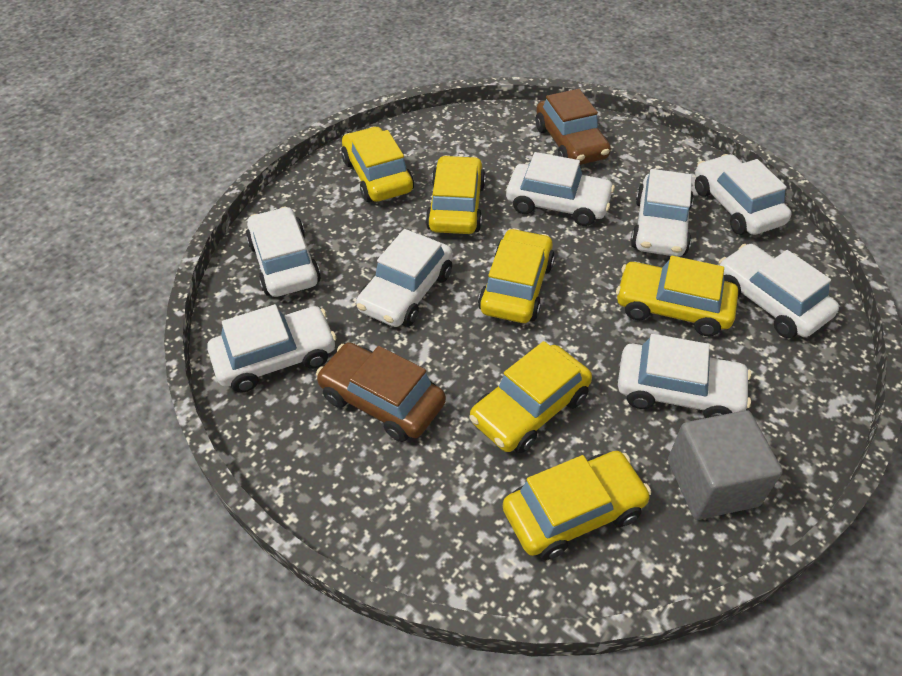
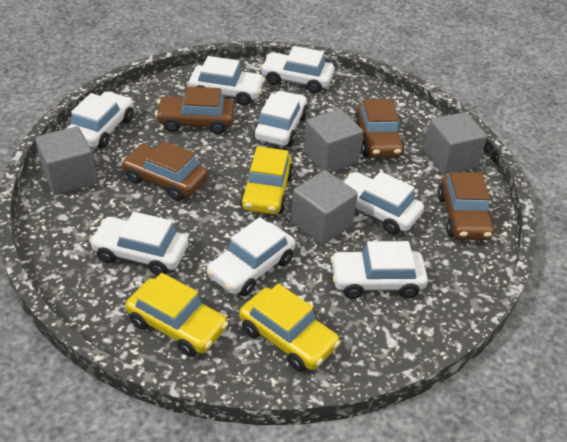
brown car: [316,342,446,442] [536,89,611,165] = 2 -> [121,141,208,201] [155,87,235,134] [354,99,404,158] [438,172,495,240] = 4
grey cube: [668,410,783,520] = 1 -> [35,126,97,195] [291,170,358,245] [304,109,363,173] [424,112,487,175] = 4
yellow car: [341,126,414,202] [425,155,486,234] [469,341,592,453] [478,228,555,323] [503,451,651,560] [616,256,738,336] = 6 -> [126,273,228,357] [239,284,340,372] [240,146,294,215] = 3

